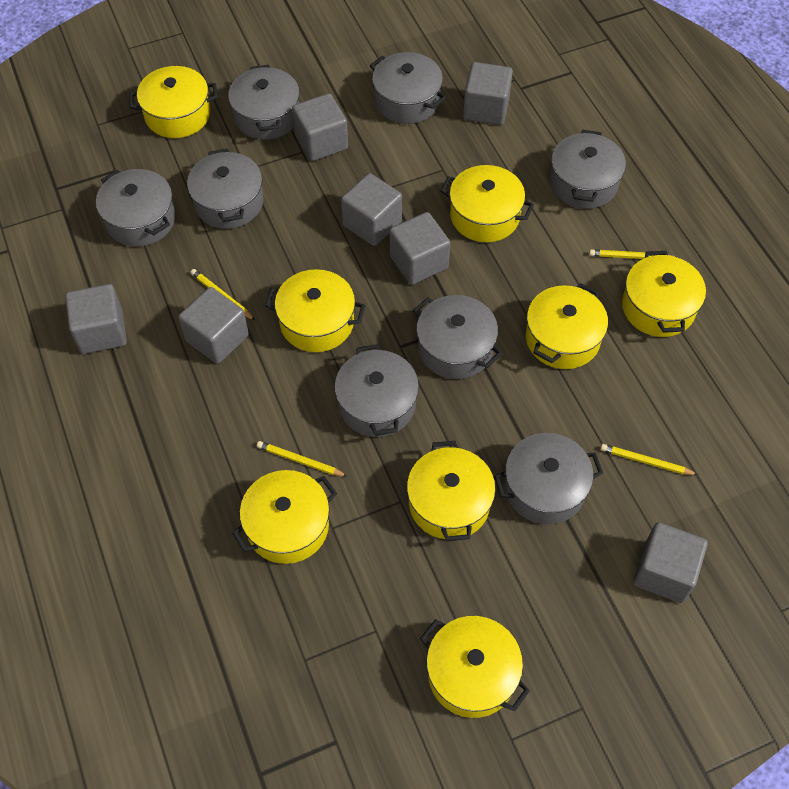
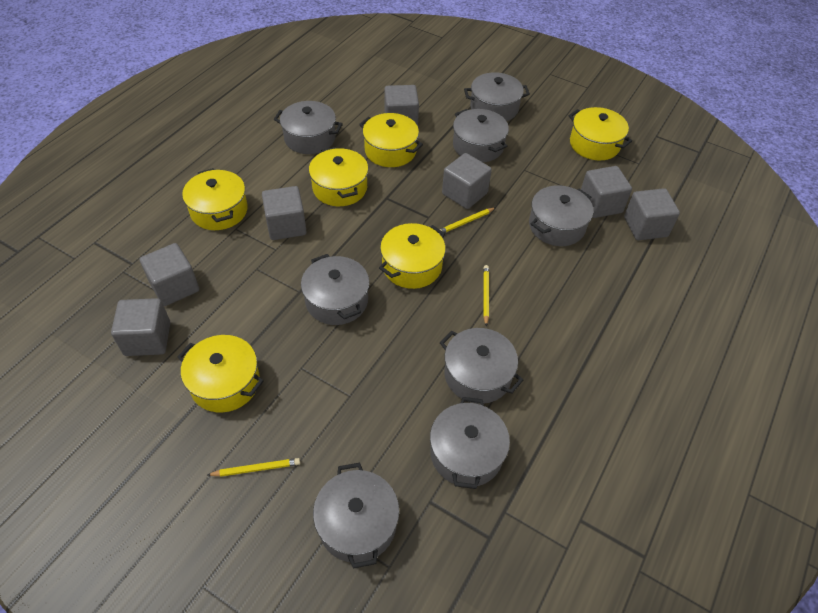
yellow pencil: [190,269,255,320] [257,441,348,477] [589,249,678,259] [600,444,698,475] = 4 -> [207,458,300,477] [439,207,496,235] [483,265,489,326] = 3
yellow pot: [129,66,218,138] [232,470,337,564] [265,269,366,352] [407,441,496,541] [420,616,530,718] [440,165,534,242] [526,283,608,369] [622,251,706,337] = 8 -> [178,335,264,412] [182,168,248,230] [309,147,368,206] [359,113,423,167] [379,223,446,289] [569,107,632,160] = 6

